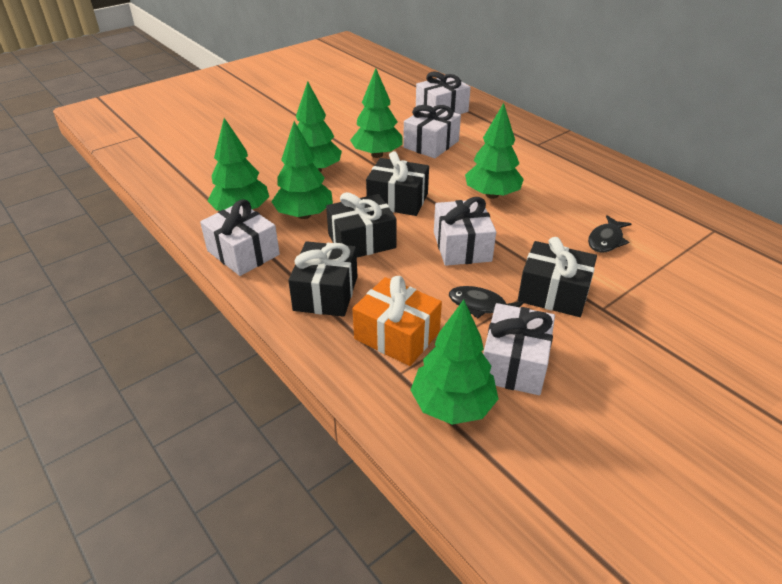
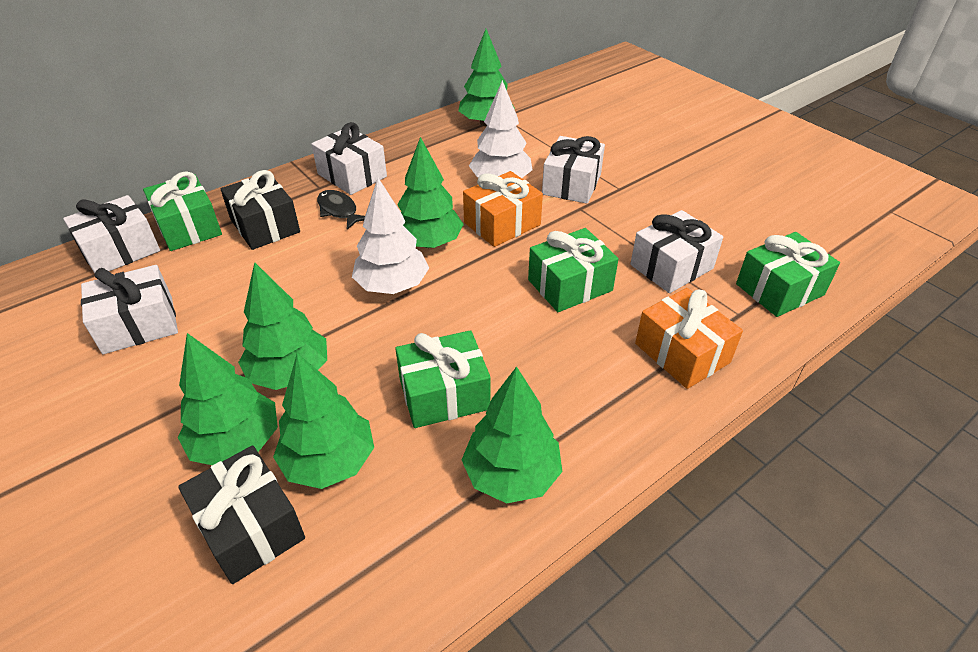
black fish: [449,286,525,318] [588,215,632,253] = 2 -> [317,190,365,230] = 1
black gift: [288,241,358,317] [326,192,397,257] [366,151,429,216] [518,237,597,317] = 4 -> [178,445,305,584] [221,170,300,250] = 2
green gift: none = 0 -> [143,171,222,251] [395,330,491,428] [528,228,619,312] [736,232,840,317] = 4
orange gift: [352,276,442,366] = 1 -> [463,171,543,247] [635,288,743,389] = 2
white tree: none = 0 -> [352,178,429,294] [469,80,533,178] = 2

